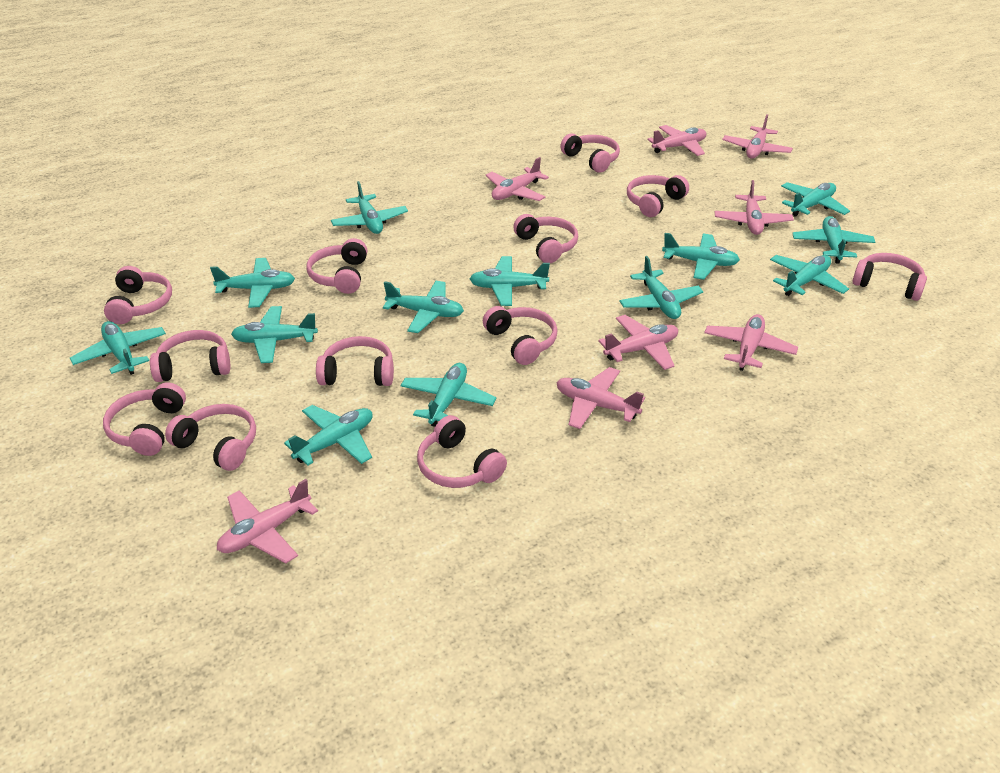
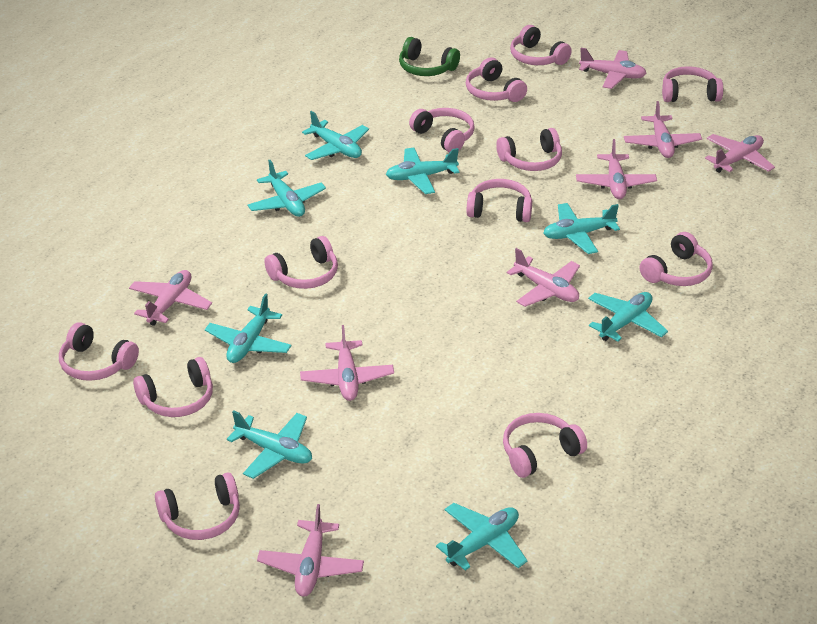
green headphones: none = 0 -> [399,37,460,76] = 1
turquoise plane: [70,321,166,375] [210,258,295,308] [231,306,318,363] [284,405,373,466] [331,181,408,234] [383,281,464,333] [401,363,497,427] [470,256,550,306] [619,256,703,319] [662,233,740,280] [770,255,849,296] [781,182,850,217] [792,216,875,263] = 13 -> [205,293,292,363] [227,410,312,479] [248,160,326,217] [302,111,369,160] [386,147,459,194] [436,503,528,571] [543,203,620,254] [588,292,668,342] = 8

